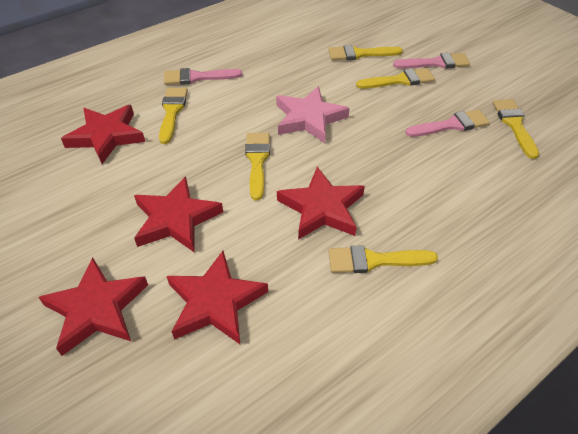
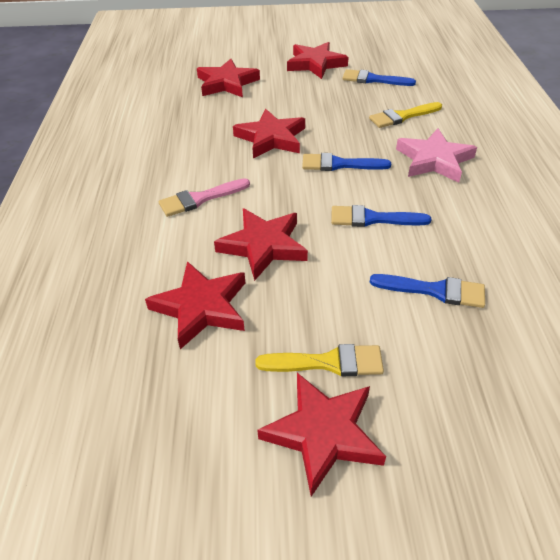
blue brush: none = 0 -> [302,153,391,171] [331,205,432,227] [342,69,416,86] [370,274,485,308] = 4
pink brush: [164,68,242,85] [393,53,470,69] [405,110,490,137] = 3 -> [159,178,250,217] = 1
red star: [38,257,148,356] [61,105,145,164] [134,176,223,252] [167,251,268,344] [277,167,365,240] = 5 -> [145,261,245,349] [197,59,260,97] [214,208,308,281] [233,109,305,158] [257,373,386,497] [287,42,348,79] = 6
yellow brush: [159,88,188,144] [245,133,270,200] [329,45,403,60] [329,245,438,273] [356,68,435,89] [493,99,539,159] = 6 -> [255,344,384,376] [369,102,442,128] = 2

